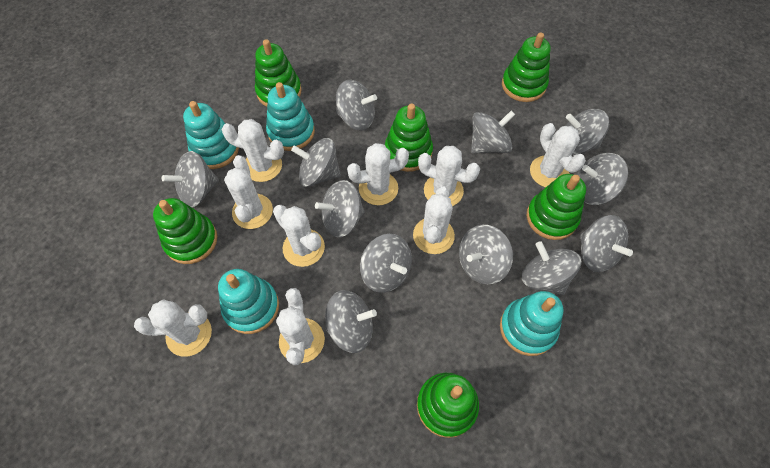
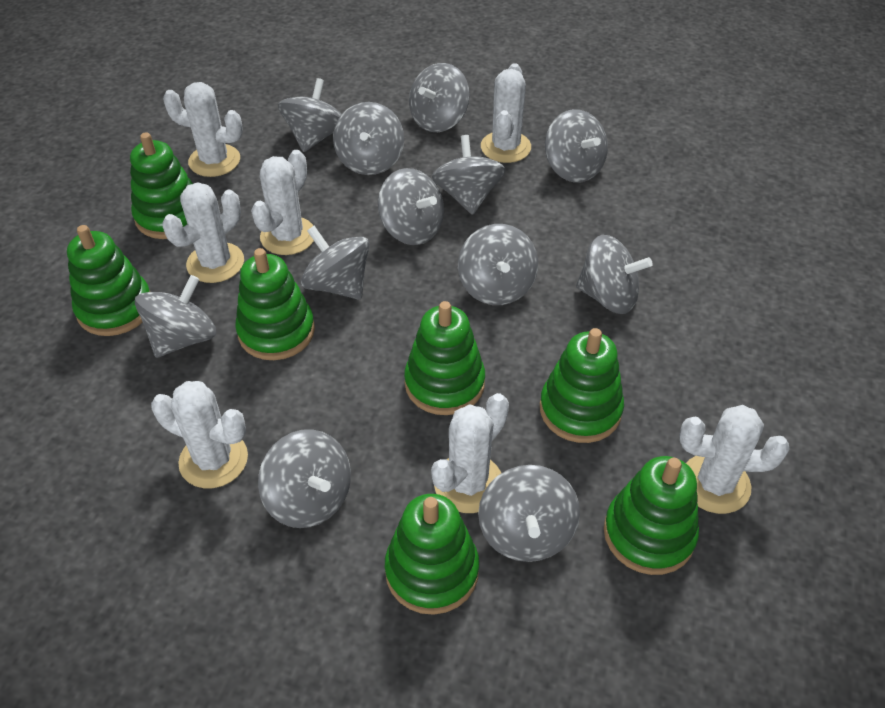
green stacking toy: [153,198,217,264] [255,39,302,107] [385,104,433,172] [417,373,479,438] [502,32,551,102] [527,174,586,240] = 6 -> [67,225,150,336] [130,132,193,239] [235,248,315,360] [385,494,479,615] [404,301,485,415] [540,328,624,443] [604,456,699,575] = 7
turquoise stacking toy: [183,101,239,169] [218,269,279,334] [266,82,315,151] [500,291,564,356] = 4 -> none = 0
white cactus: [134,299,212,357] [222,119,284,182] [224,155,273,229] [273,205,325,267] [276,288,325,365] [347,143,409,205] [413,186,455,254] [418,146,480,206] [530,123,586,187] = 9 -> [151,381,248,488] [162,182,244,283] [163,82,243,177] [251,150,314,255] [431,393,509,513] [481,63,531,163] [680,405,790,514] = 7

